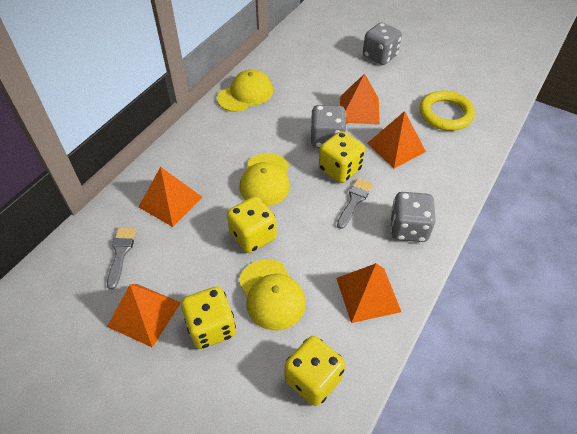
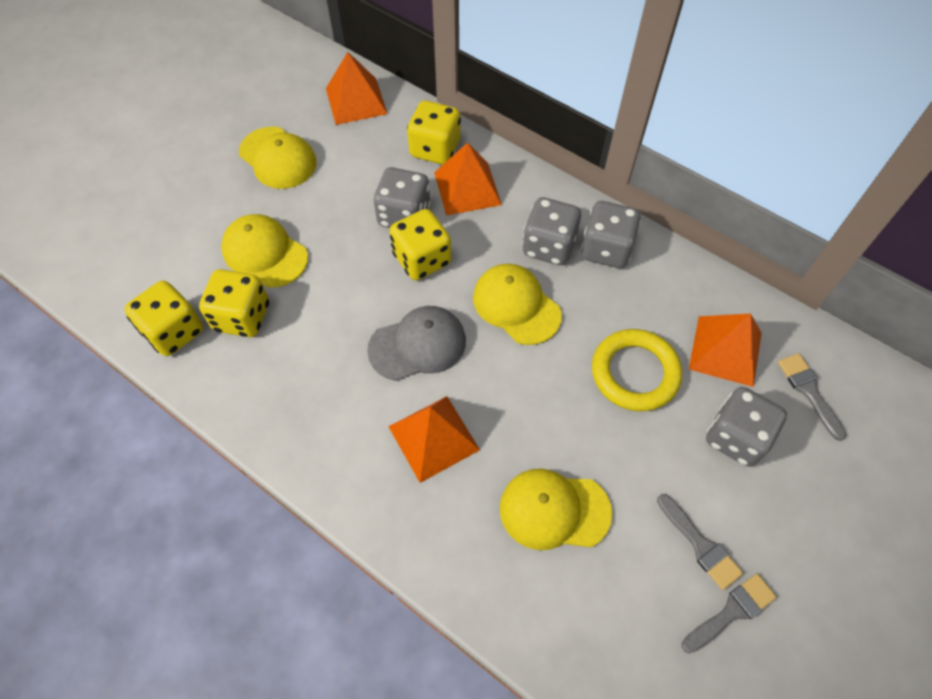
grey brush: [107,227,136,289] [337,178,373,229] = 2 -> [657,494,743,590] [682,573,777,654] [778,353,846,441] = 3
grey cap: none = 0 -> [367,306,466,381] = 1
grey dice: [311,105,347,148] [363,23,402,65] [390,192,436,242] = 3 -> [373,167,431,228] [522,197,581,265] [581,201,641,268] [706,387,787,467] = 4
orange pyramid: [107,284,181,347] [138,167,202,227] [336,263,401,323] [340,73,380,125] [367,111,426,168] = 5 -> [326,52,387,125] [388,396,480,483] [434,143,502,216] [689,313,762,387] = 4
yellow cap: [217,70,273,112] [239,259,306,331] [240,153,290,206] = 3 -> [221,214,308,287] [239,127,317,189] [473,264,562,345] [500,469,612,550] = 4

